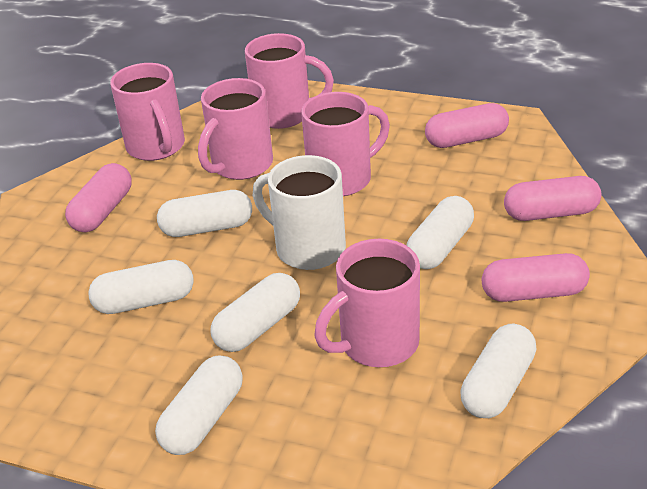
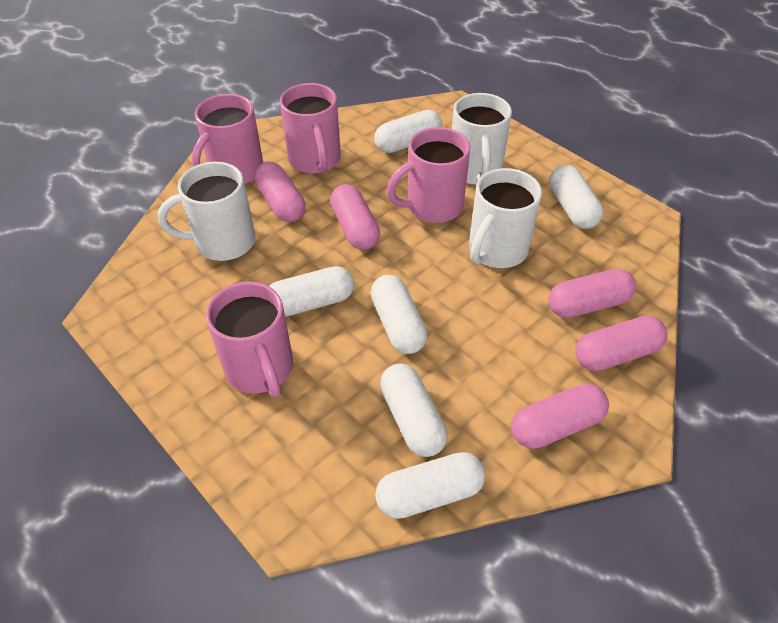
pink capsule: [65,163,132,232] [425,103,509,148] [482,253,590,302] [504,176,602,221] = 4 -> [254,162,306,222] [330,184,380,250] [511,384,609,449] [549,269,636,318] [575,316,667,371] = 5
pink mug: [110,63,185,161] [198,78,273,180] [245,33,334,129] [301,92,390,196] [314,239,420,367] = 5 -> [192,94,263,184] [206,282,293,397] [280,83,341,174] [387,127,470,223] = 4
white mug: [253,155,346,270] = 1 -> [158,162,255,261] [452,93,512,185] [469,168,542,268] = 3

